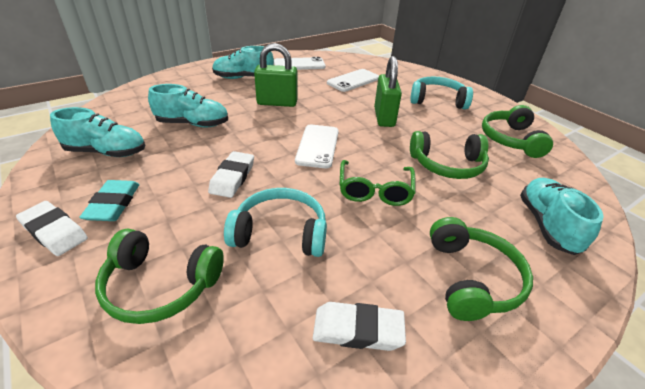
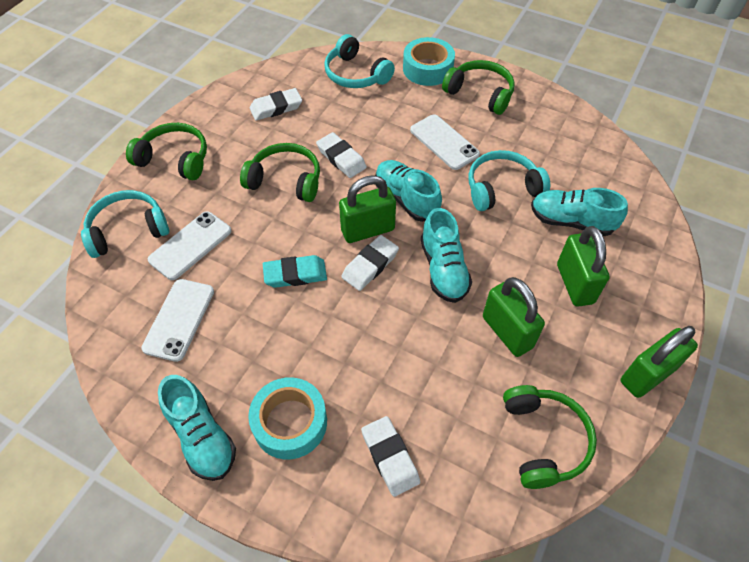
green glasses: [340,160,416,206] = 1 -> none = 0
green padlock: [254,43,298,107] [374,56,402,127] = 2 -> [339,175,396,243] [483,277,545,357] [557,226,610,307] [621,326,698,398] = 4
turquoise headphones: [224,188,327,257] [410,77,473,110] = 2 -> [81,190,169,258] [324,34,395,88] [469,150,550,211] = 3
turquoise tape: none = 0 -> [248,377,327,460] [403,37,455,86] = 2
white eraser: [16,201,88,256] [208,151,254,198] [313,302,406,351] = 3 -> [250,88,302,121] [316,132,367,178] [341,235,399,291] [361,416,420,497] = 4

